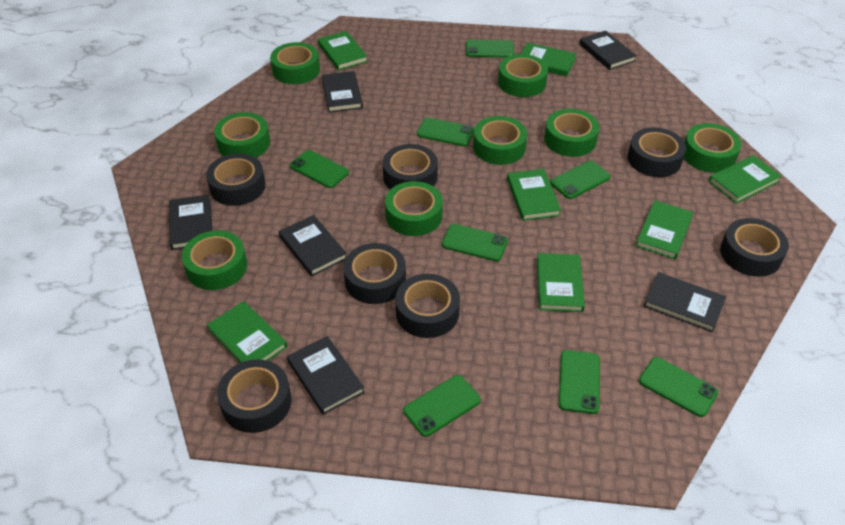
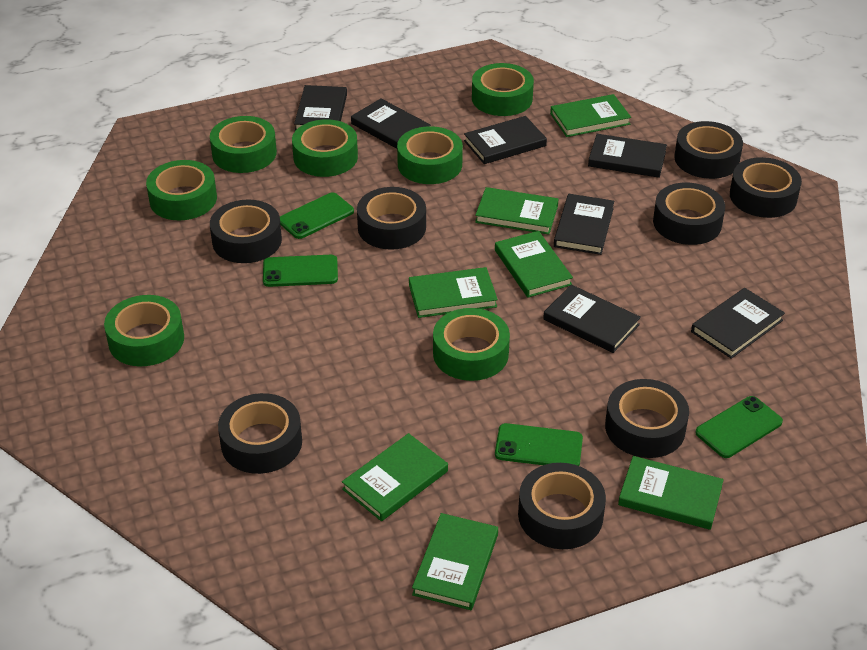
black book: [169,195,212,250] [279,215,347,277] [287,336,365,415] [321,71,363,113] [579,31,637,70] [644,272,726,332] = 6 -> [294,85,347,131] [351,98,431,149] [464,116,547,164] [543,285,641,353] [554,194,614,255] [588,134,667,178] [691,288,785,359] = 7
black tape: [206,154,266,206] [217,359,292,433] [343,243,406,304] [383,144,438,190] [395,274,460,338] [628,127,686,177] [720,218,789,277] = 7 -> [210,200,282,263] [218,393,302,474] [357,187,426,250] [518,463,606,549] [605,379,689,458] [653,183,725,245] [674,121,743,179] [730,157,802,218] = 8
green phone: [290,150,349,188] [403,375,481,437] [417,117,474,146] [442,224,508,261] [466,40,514,57] [550,161,611,199] [559,350,600,414] [639,357,719,417] = 8 -> [263,255,338,287] [280,192,354,239] [495,423,583,466] [695,396,783,458] = 4
green tape: [182,230,247,290] [214,112,270,158] [270,42,320,84] [385,181,443,236] [473,116,527,165] [498,54,548,97] [544,109,599,157] [684,123,742,173] = 8 -> [104,295,184,366] [146,160,217,220] [210,116,277,173] [292,119,358,177] [397,126,463,184] [433,308,510,381] [472,63,534,116] = 7

